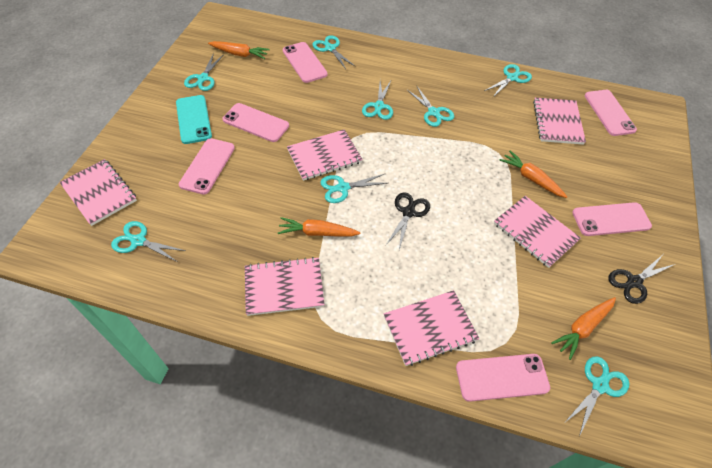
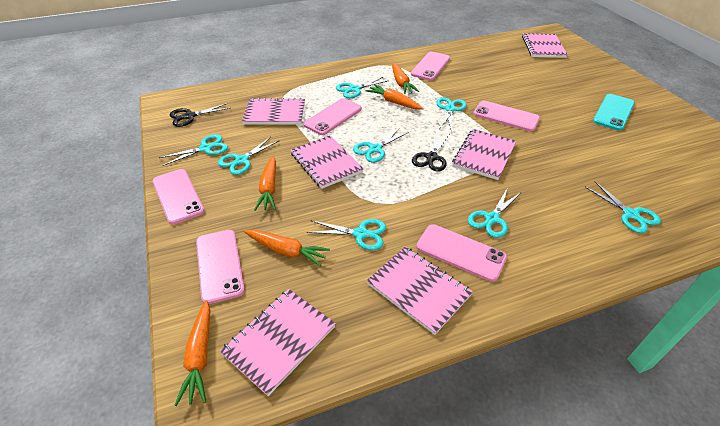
orange carrot: [208,41,269,59] [278,217,361,237] [500,151,567,198] [551,297,616,360] = 4 -> [174,300,210,406] [244,230,330,267] [254,156,276,211] [366,84,424,110] [392,63,419,94] = 5

